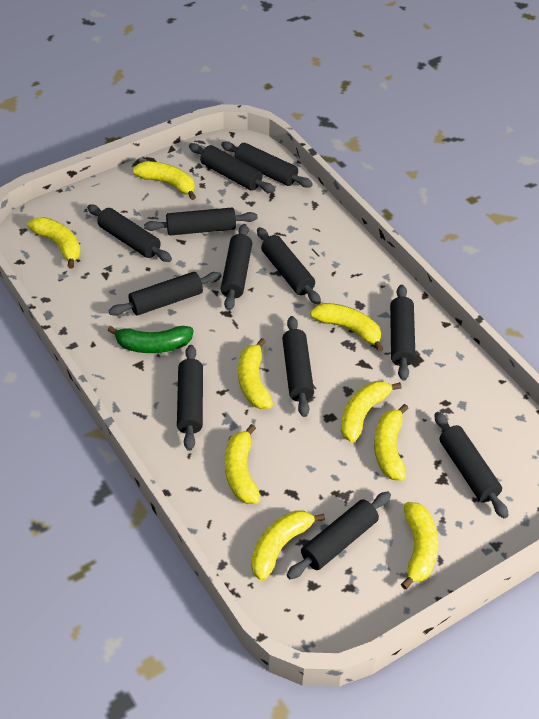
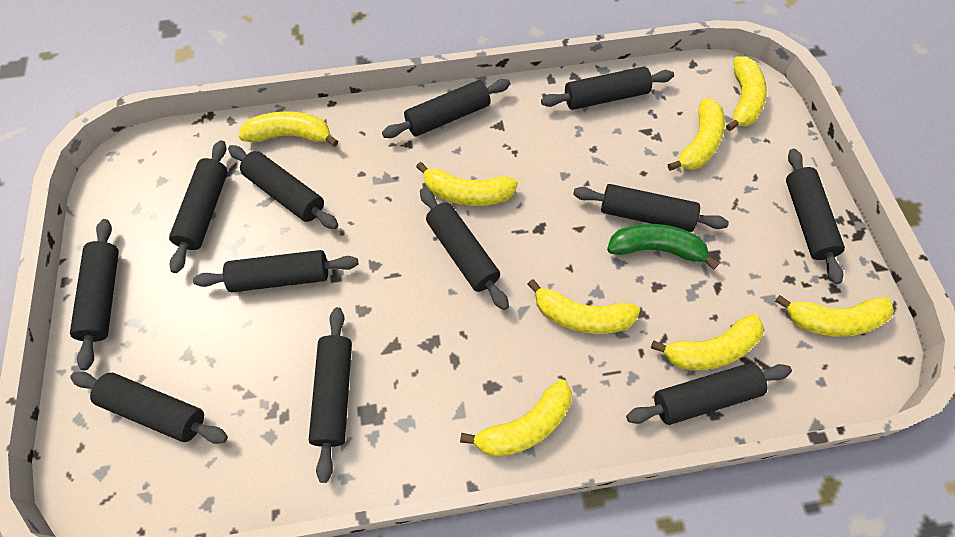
yellow banana: [27,217,81,269] [132,161,196,200] [225,424,260,504] [238,338,273,409] [251,510,325,581] [310,303,383,352] [341,381,402,443] [374,404,409,481] [401,502,438,589] = 9 -> [238,111,338,147] [416,162,518,206] [460,379,572,457] [527,279,640,334] [651,314,764,370] [668,98,725,171] [726,56,767,131] [775,295,894,337] = 8

